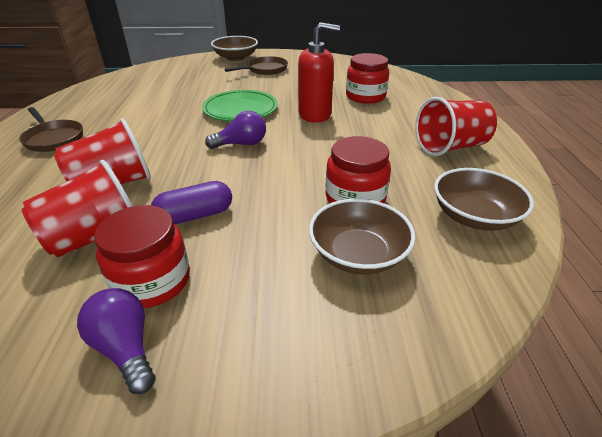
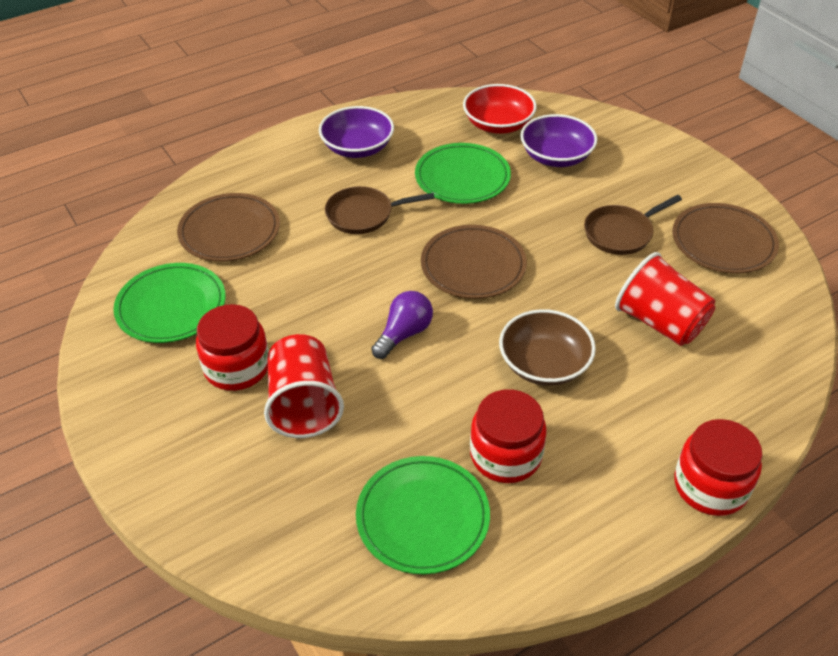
brown bowl: [211,36,258,61] [309,199,415,275] [434,168,534,231] = 3 -> [499,309,596,386] = 1
brown plate: none = 0 -> [177,193,280,262] [421,225,527,299] [672,203,779,274] = 3
green plate: [202,90,278,121] = 1 -> [113,263,226,343] [356,456,490,575] [415,143,511,204] = 3
purple bowl: none = 0 -> [319,106,394,158] [520,114,597,167] = 2
purple capsule: [151,181,232,225] = 1 -> none = 0
purple light bulb: [77,288,156,394] [205,111,266,149] = 2 -> [371,291,433,359] = 1
red bowl: none = 0 -> [463,84,537,134] = 1
red cup: [21,160,132,258] [54,118,151,184] [415,97,497,156] = 3 -> [264,334,344,438] [615,252,715,346] = 2
red soap dispenser: [298,22,340,123] = 1 -> none = 0

